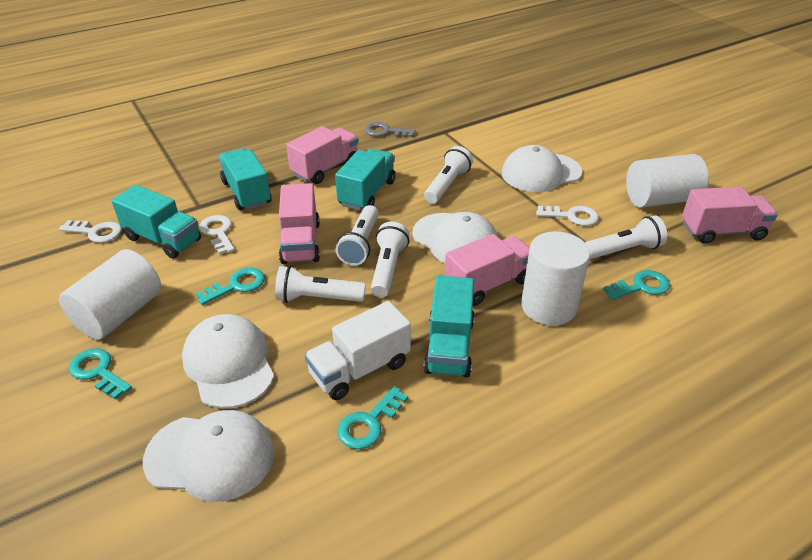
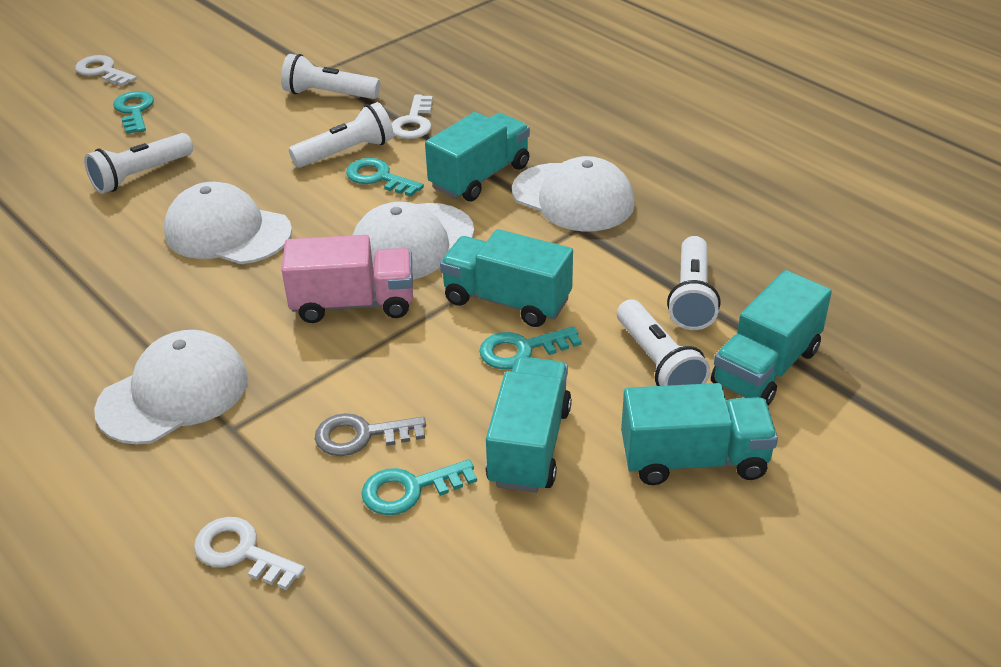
pink truck: [279,183,320,264] [286,126,359,184] [444,234,530,306] [682,187,778,244] = 4 -> [281,235,413,323] = 1
turquoise truck: [111,185,201,259] [218,148,272,210] [335,148,396,211] [424,275,475,377] = 4 -> [425,112,530,201] [440,229,573,327] [486,357,572,493] [621,383,778,485] [711,270,832,405] = 5
white cylinder: [59,249,161,340] [521,231,590,326] [626,154,709,208] = 3 -> none = 0
white truck: [304,301,411,400] = 1 -> none = 0

